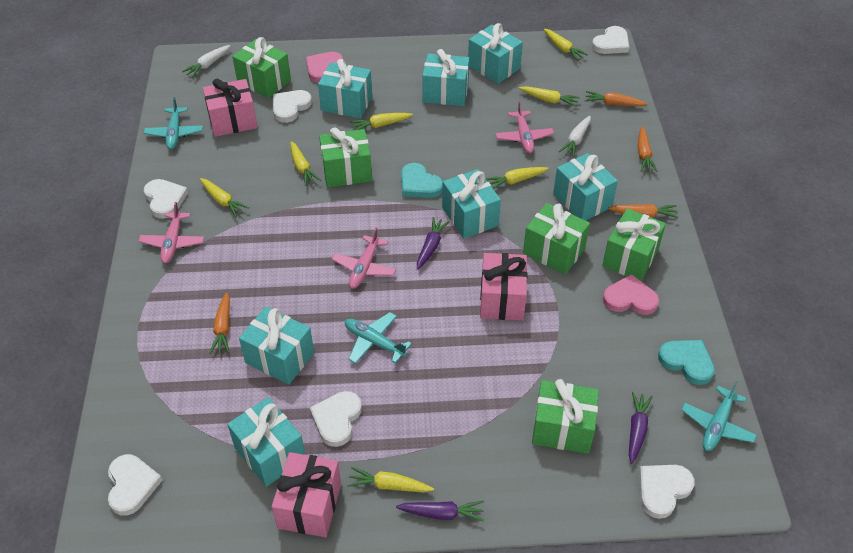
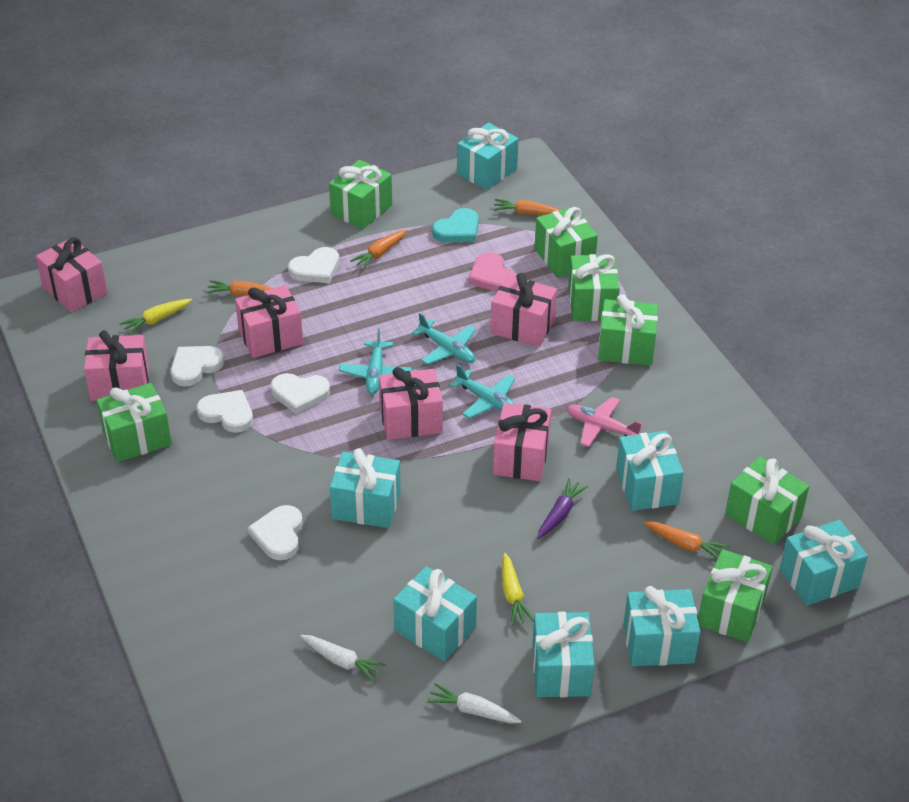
green gift: [232,37,291,98] [319,128,372,187] [523,203,590,274] [532,379,599,454] [602,208,666,281] = 5 -> [96,383,172,462] [329,160,392,229] [535,207,598,278] [568,254,620,321] [598,294,658,366] [698,549,773,642] [725,456,809,545] = 7
pink gift: [203,79,258,137] [272,452,341,537] [480,253,528,321] = 3 -> [36,238,108,312] [84,330,149,401] [235,285,303,358] [379,367,443,440] [490,273,557,347] [493,402,551,481] = 6
pink heart: [306,52,343,83] [603,274,659,315] = 2 -> [468,252,516,292] = 1
pink plane: [139,202,204,263] [332,227,396,289] [495,101,554,153] = 3 -> [567,397,643,447] = 1
purple carrot: [396,501,484,521] [417,217,450,270] [629,392,653,464] = 3 -> [538,478,588,539] = 1
turquoise heart: [401,163,443,198] [658,340,715,385] = 2 -> [432,208,479,242] = 1
white heart: [108,454,163,515] [144,179,188,218] [273,90,312,123] [310,391,362,447] [592,26,629,54] [639,465,695,519] = 6 -> [171,346,224,386] [197,390,253,433] [248,505,303,560] [271,373,330,414] [288,247,339,283] = 5
yellow carrot: [200,178,249,217] [290,141,321,186] [347,467,434,492] [350,113,413,130] [486,167,549,189] [519,86,580,107] [544,29,588,61] = 7 -> [119,299,192,335] [502,553,534,625] = 2

